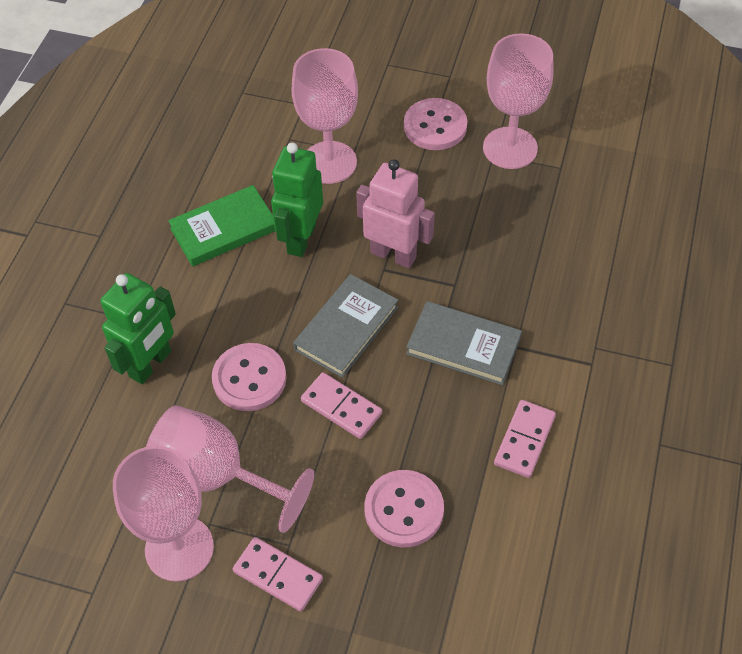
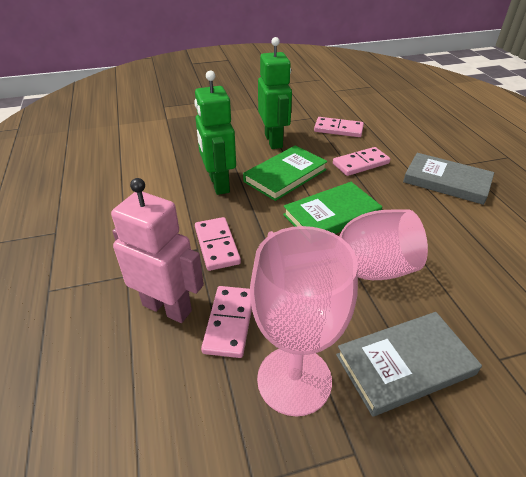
green book: [168,185,275,267] = 1 -> [243,145,328,201] [283,182,382,234] = 2
pink button: [212,343,286,411] [364,470,444,548] [404,98,467,150] = 3 -> none = 0
pink domino: [233,537,323,612] [301,372,382,439] [494,400,556,478] = 3 -> [195,217,241,271] [201,286,252,358] [314,117,364,137] [333,147,391,176] = 4
pink goblet: [113,446,214,582] [146,405,314,533] [291,48,358,184] [483,33,554,169] = 4 -> [250,226,358,417] [268,209,428,280] = 2

